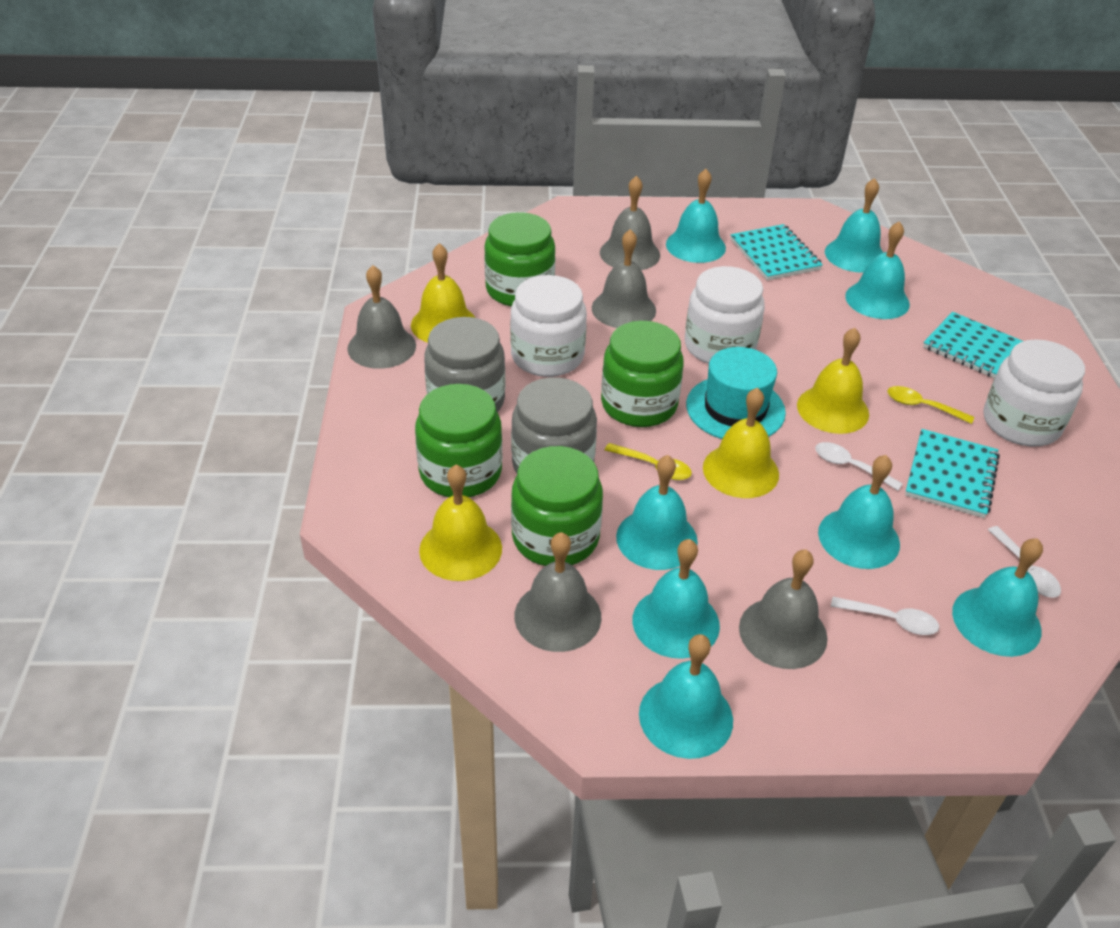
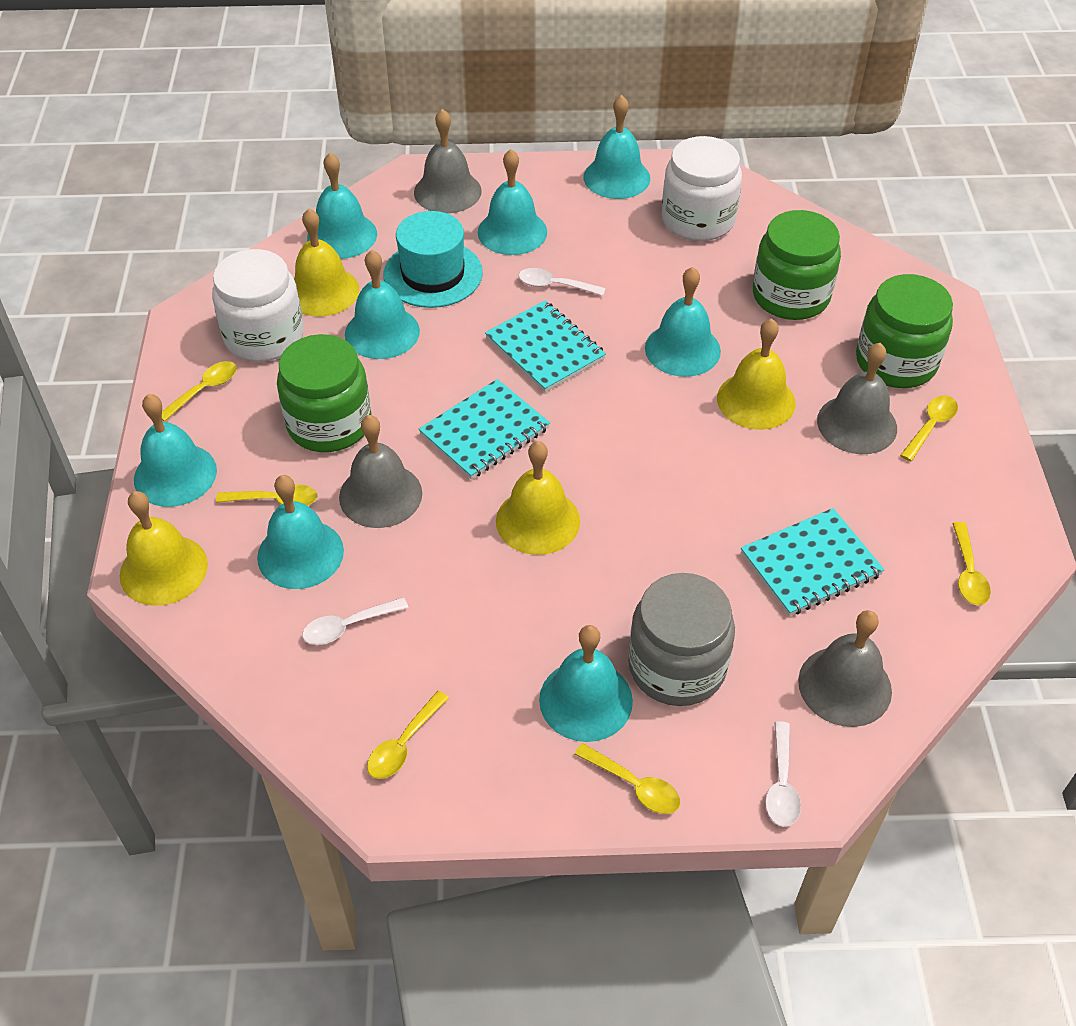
green jar: [415,384,502,497] [484,212,555,307] [511,446,603,566] [601,321,684,427] = 4 -> [277,334,371,452] [753,210,841,320] [856,274,953,388] = 3
grey bell: [347,265,416,369] [514,532,601,652] [592,229,656,328] [600,176,660,270] [739,549,828,669] = 5 -> [339,415,422,528] [414,109,482,213] [798,610,892,727] [817,343,897,454] = 4
grey jar: [424,317,505,412] [511,377,597,473] = 2 -> [628,573,735,706] = 1
white jar: [510,275,587,377] [685,266,765,364] [984,339,1085,446] = 3 -> [212,249,304,362] [662,136,742,241] = 2
yellow spoon: [605,443,692,480] [888,386,974,424] = 2 -> [162,361,237,421] [216,484,317,506] [367,691,449,779] [574,743,680,814] [900,396,958,461] [952,522,991,605] = 6

